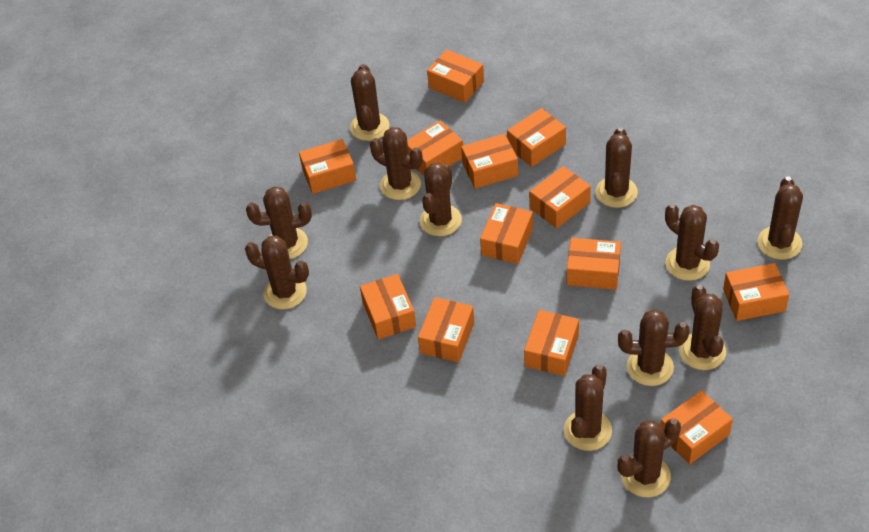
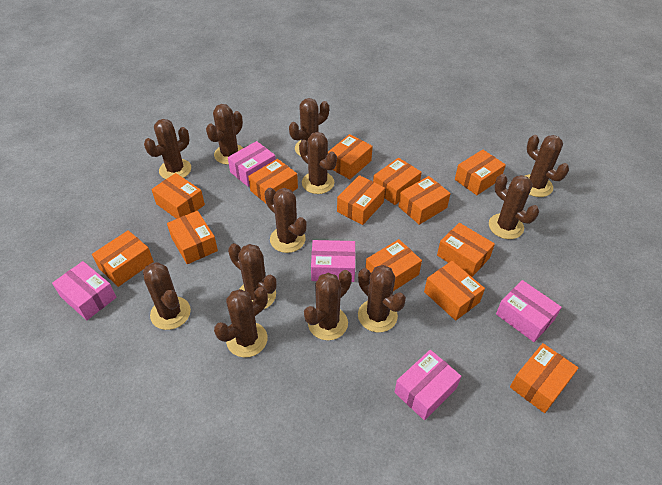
pink box: none = 0 -> [52,261,117,320] [228,141,276,187] [311,240,356,282] [394,350,461,420] [496,280,562,342] = 5

